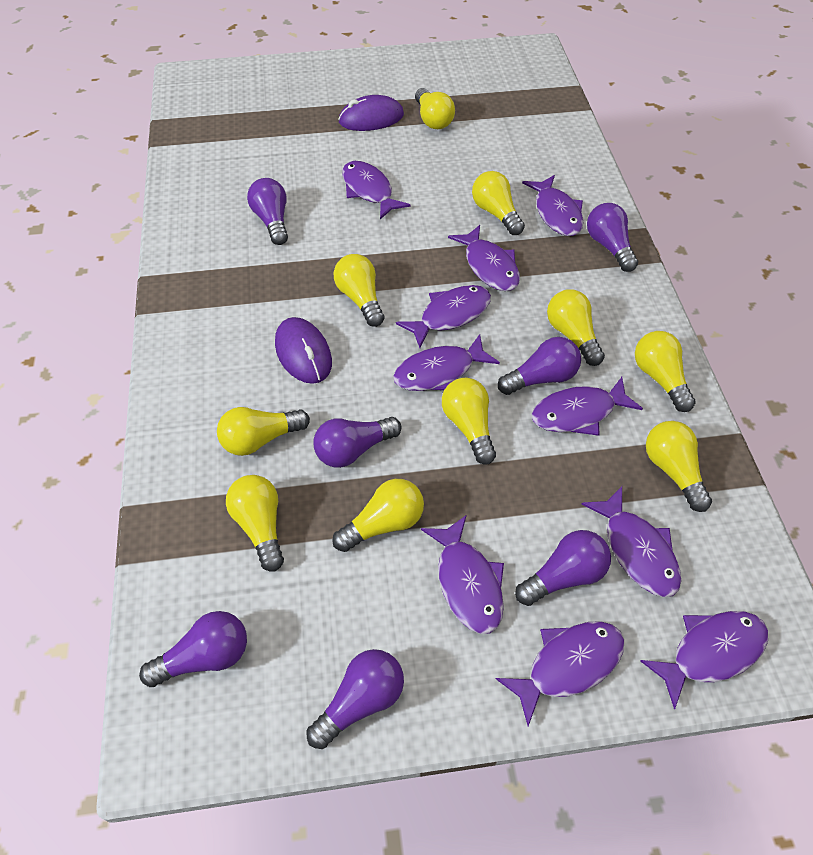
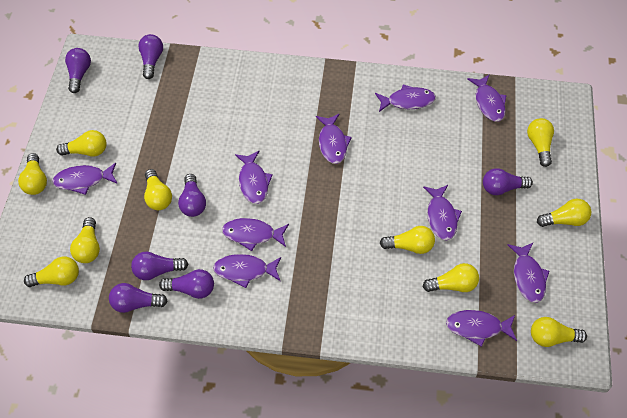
purple mouse: [275,317,332,384] [338,95,404,131] = 2 -> none = 0

